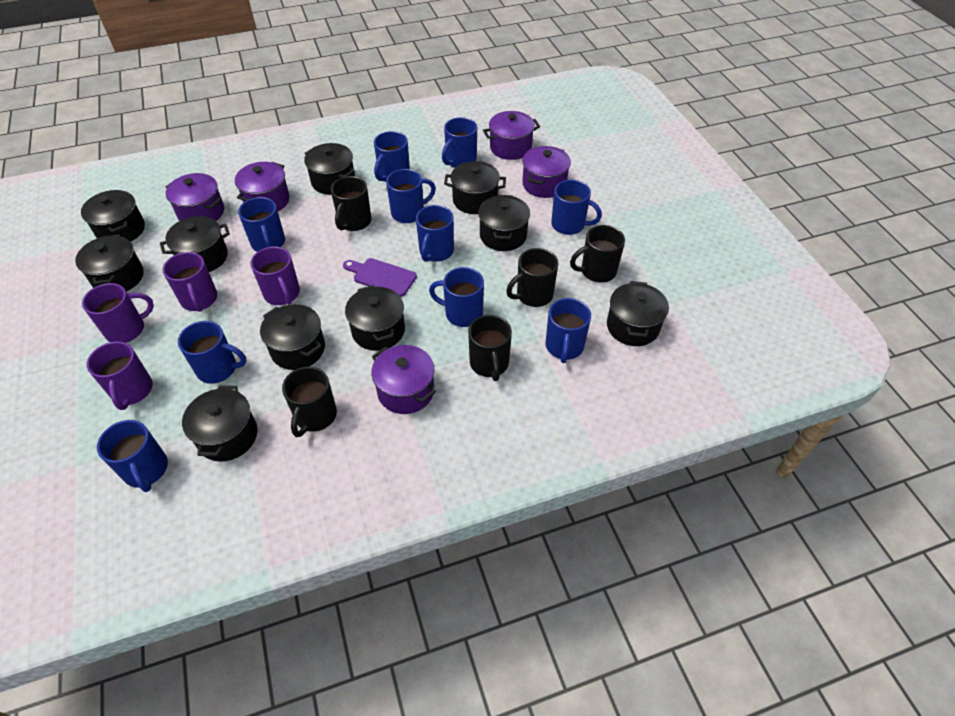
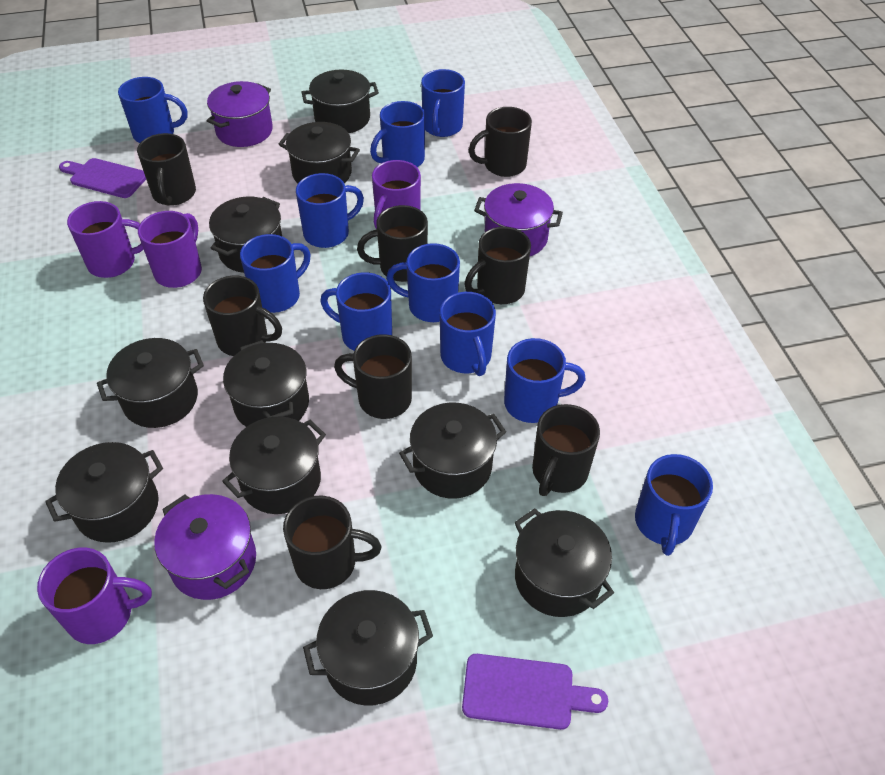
black mug: [282,366,337,437] [331,176,372,231] [468,315,512,381] [506,248,558,307] [570,225,625,283] = 5 -> [137,133,196,206] [203,276,282,356] [283,496,382,589] [334,334,412,419] [357,205,428,282] [465,227,531,304] [469,107,532,177] [532,404,600,496] = 8
purple cutting board: [343,258,417,297] = 1 -> [59,158,146,198] [462,654,608,730] = 2
purple pot: [166,173,224,221] [235,162,290,211] [371,345,436,414] [483,111,540,160] [522,146,571,198] = 5 -> [154,494,256,600] [207,81,273,147] [474,183,563,256] = 3

